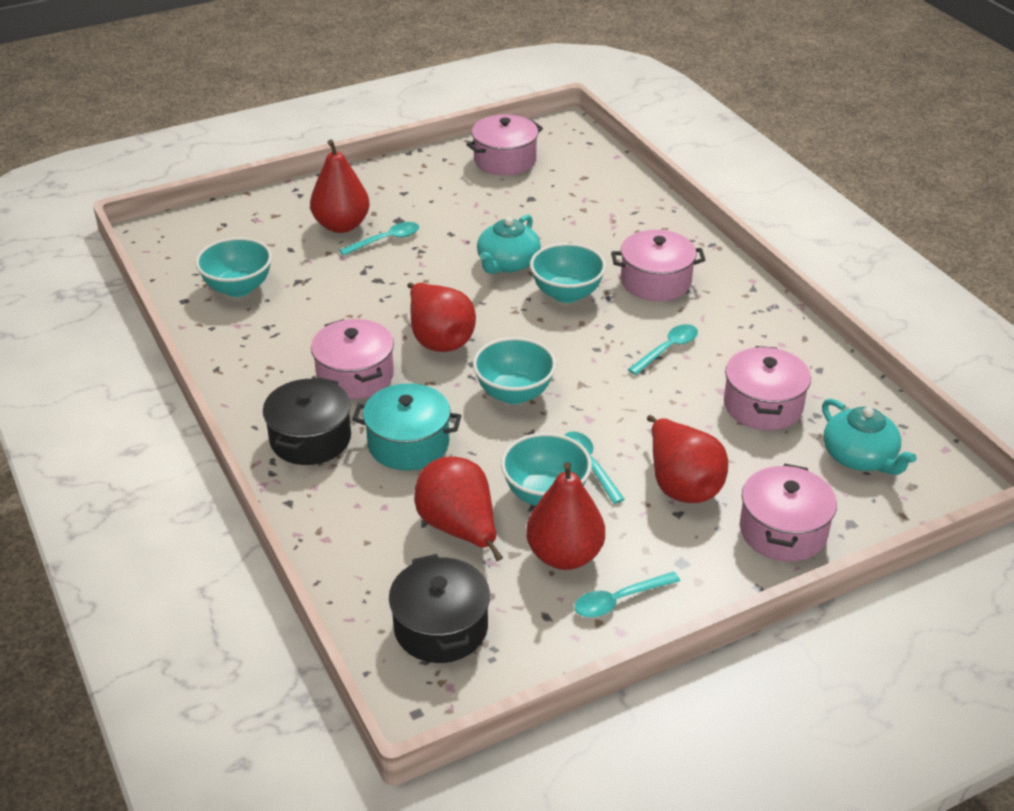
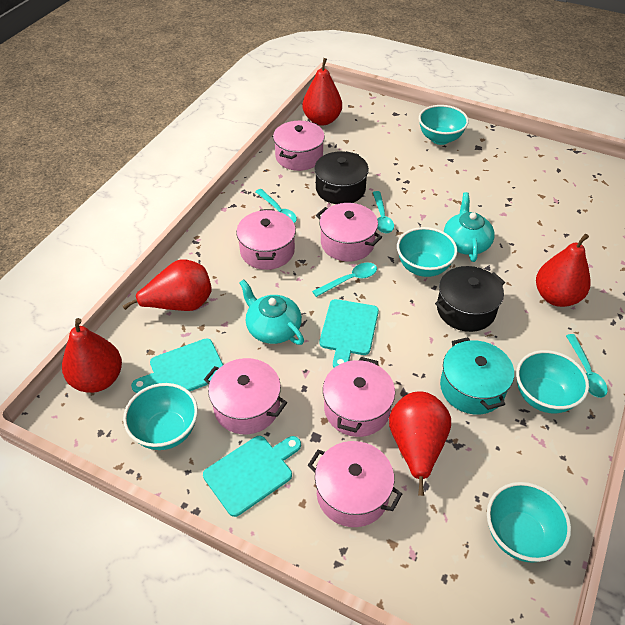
pink pot: [311,319,394,399] [466,115,543,175] [611,230,705,301] [724,346,811,430] [740,464,837,562] = 5 -> [204,358,287,434] [236,209,296,270] [273,121,325,171] [308,441,402,527] [316,203,382,261] [323,357,395,437] = 6
turquoise bowl: [195,237,272,297] [473,337,556,404] [501,433,592,506] [530,243,606,303] = 4 -> [123,383,198,450] [397,227,457,277] [419,105,469,145] [487,482,571,563] [516,350,589,413] = 5
turquoise cutting board: none = 0 -> [131,338,223,393] [203,436,301,517] [320,299,379,368] = 3

